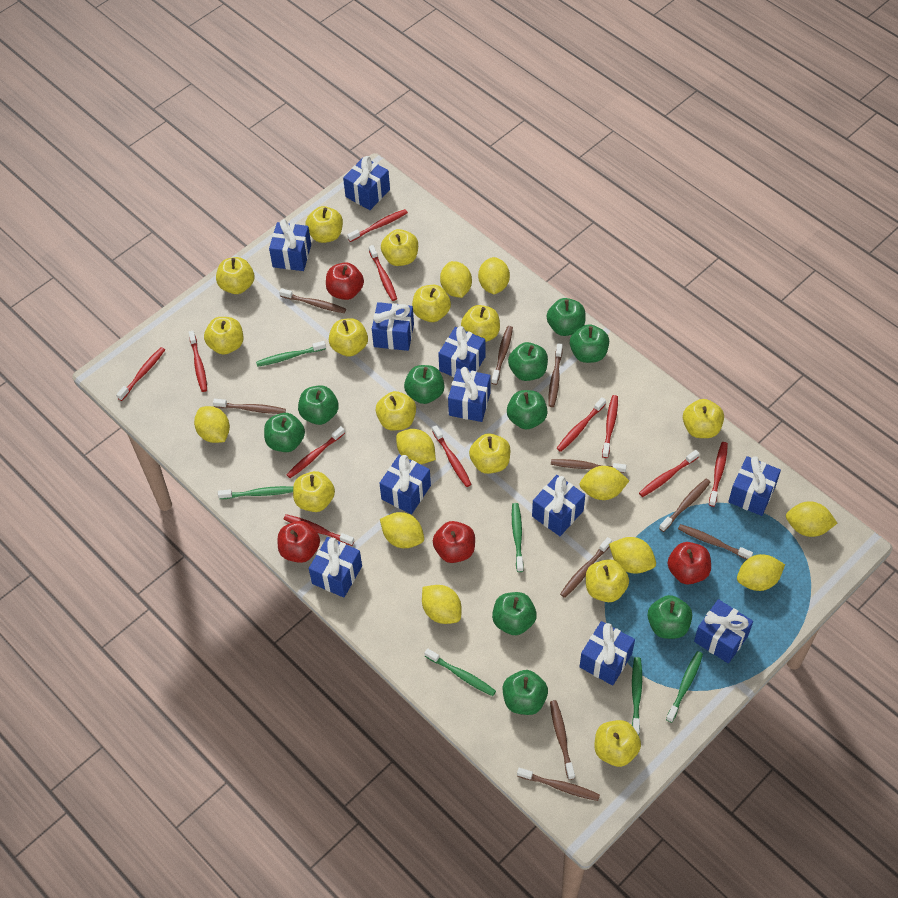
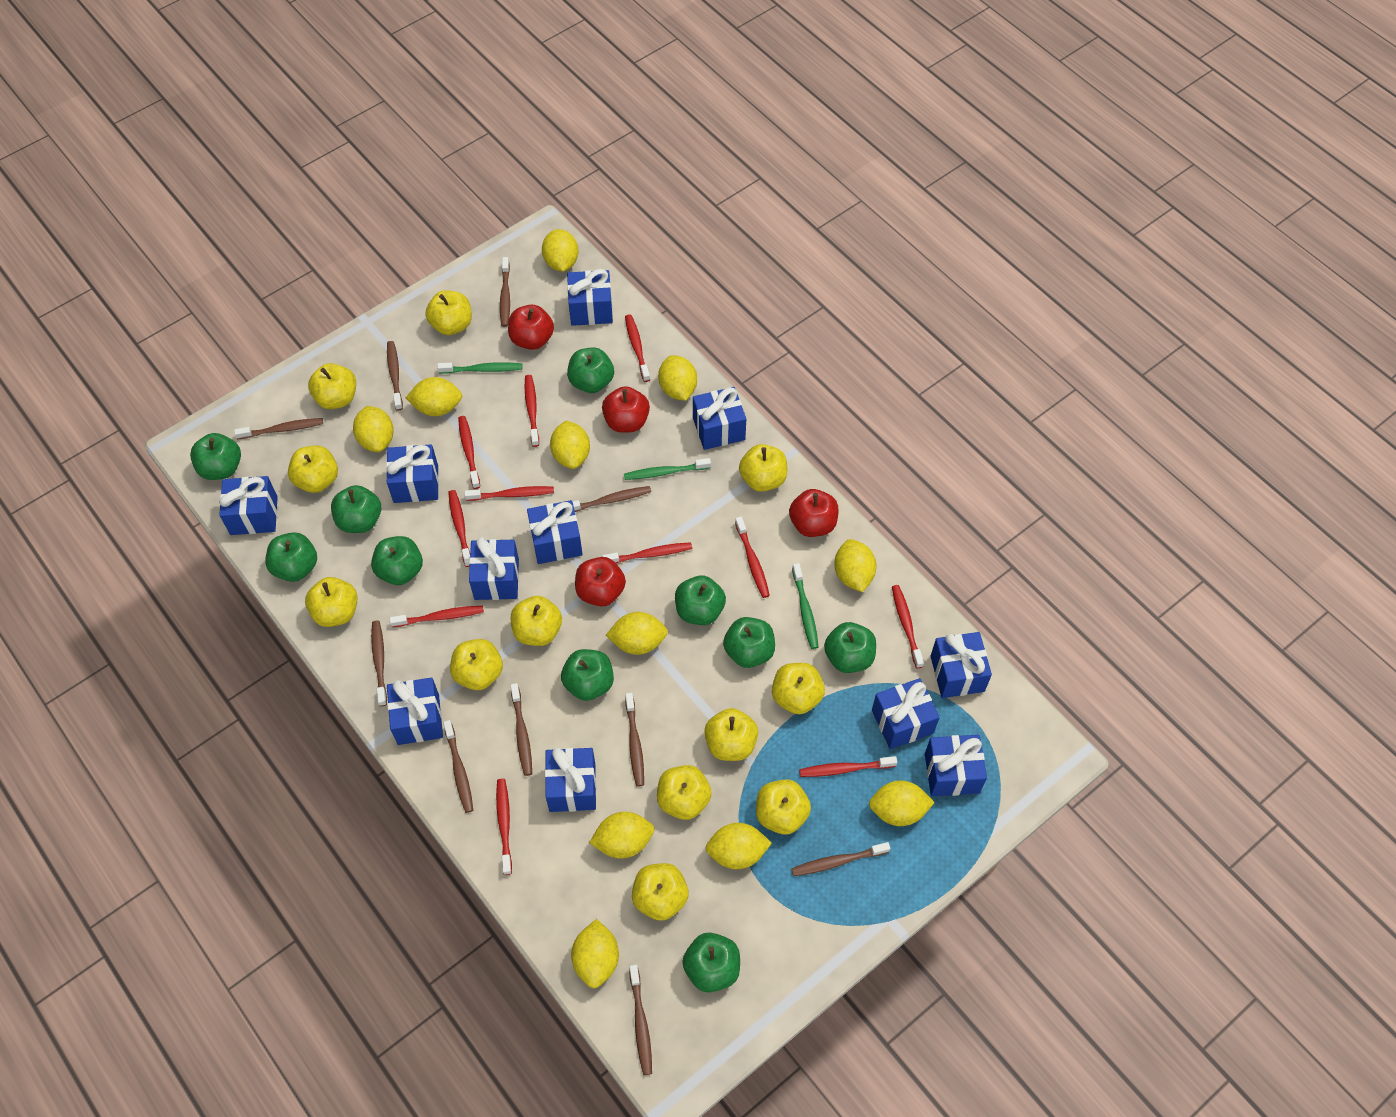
green toothbrush: [218,486,293,499] [256,341,326,367] [425,648,496,696] [512,503,524,572] [632,657,642,735] [666,651,703,723] = 6 -> [437,362,523,374] [624,458,711,480] [792,563,818,649] = 3
yellow apple: [204,317,243,355] [216,257,254,294] [293,471,335,512] [306,206,343,243] [329,318,368,357] [376,391,416,431] [381,229,418,266] [412,285,451,322] [461,305,500,342] [469,433,510,474] [586,559,629,602] [595,720,641,767] [683,399,724,438] = 13 -> [288,445,338,493] [305,577,358,627] [308,363,356,409] [426,290,472,335] [450,639,503,690] [511,596,562,646] [632,863,689,921] [657,765,712,820] [704,708,758,761] [739,444,787,492] [756,779,811,835] [772,663,825,714] = 12
yellow lemon: [194,406,230,443] [380,512,424,548] [396,429,436,464] [422,585,462,624] [440,261,472,298] [478,257,510,294] [579,466,629,500] [609,537,656,574] [737,554,785,591] [786,501,837,537] = 10 -> [353,406,394,452] [406,377,462,416] [542,229,579,272] [550,421,590,469] [571,919,619,989] [589,812,654,858] [606,612,668,655] [658,355,697,401] [705,823,772,869] [834,539,876,592] [869,780,935,826] = 11

